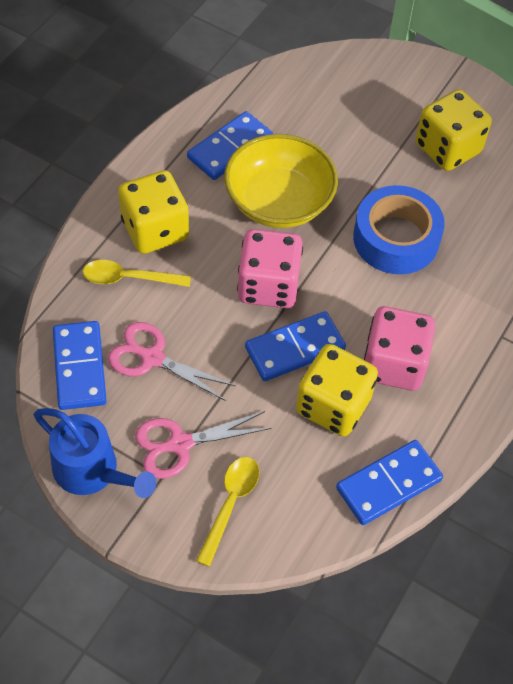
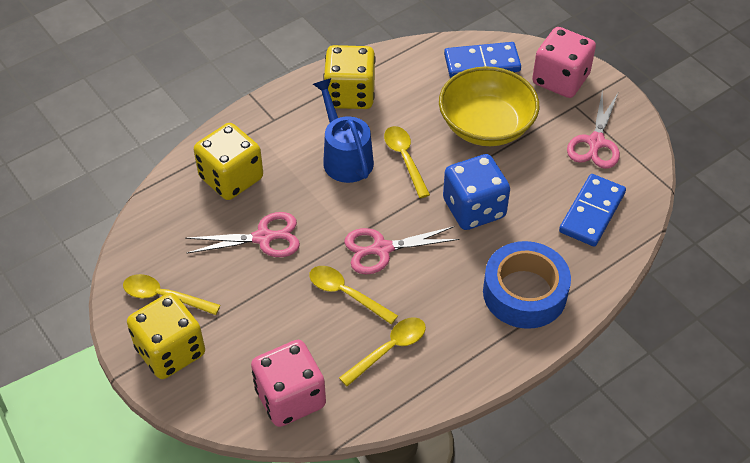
blue dice: none = 0 -> [443,154,510,230] = 1
blue domino: [53,321,107,410] [187,111,273,180] [245,311,346,381] [336,440,443,525] = 4 -> [444,42,521,78] [559,174,626,247] = 2
pink scissors: [108,322,236,401] [135,411,271,479] = 2 -> [185,212,300,257] [344,226,459,274] [567,90,620,169] = 3
yellow spoon: [83,260,191,287] [196,457,259,567] = 2 -> [123,274,220,315] [309,266,398,324] [339,317,426,386] [384,126,430,198] = 4

